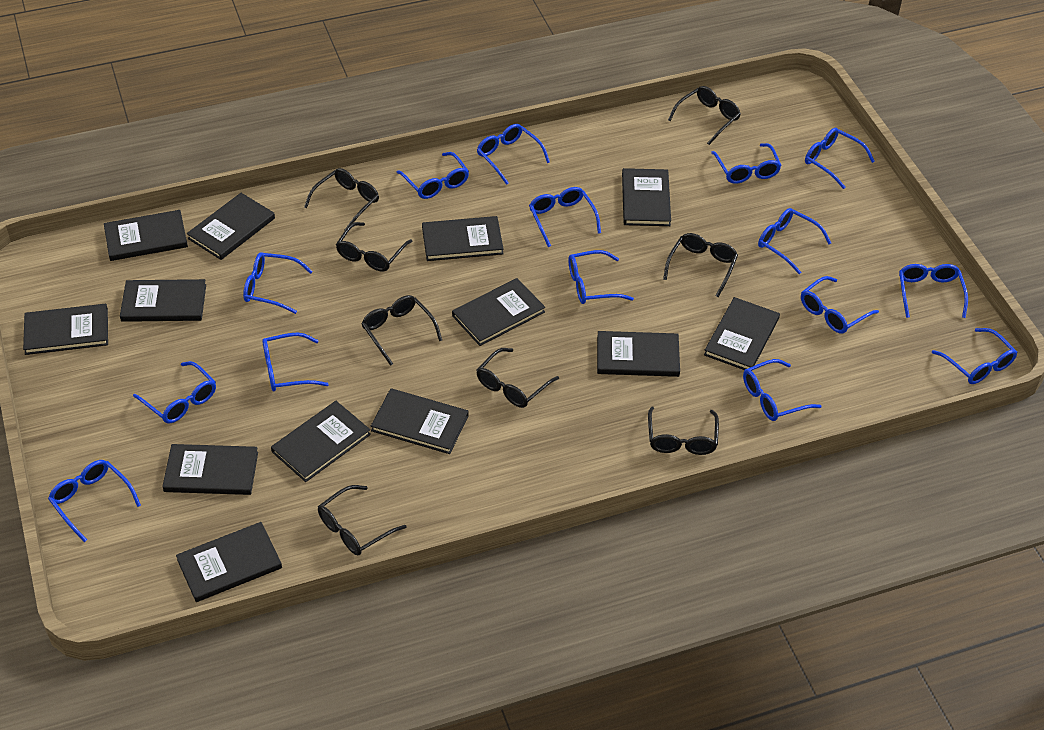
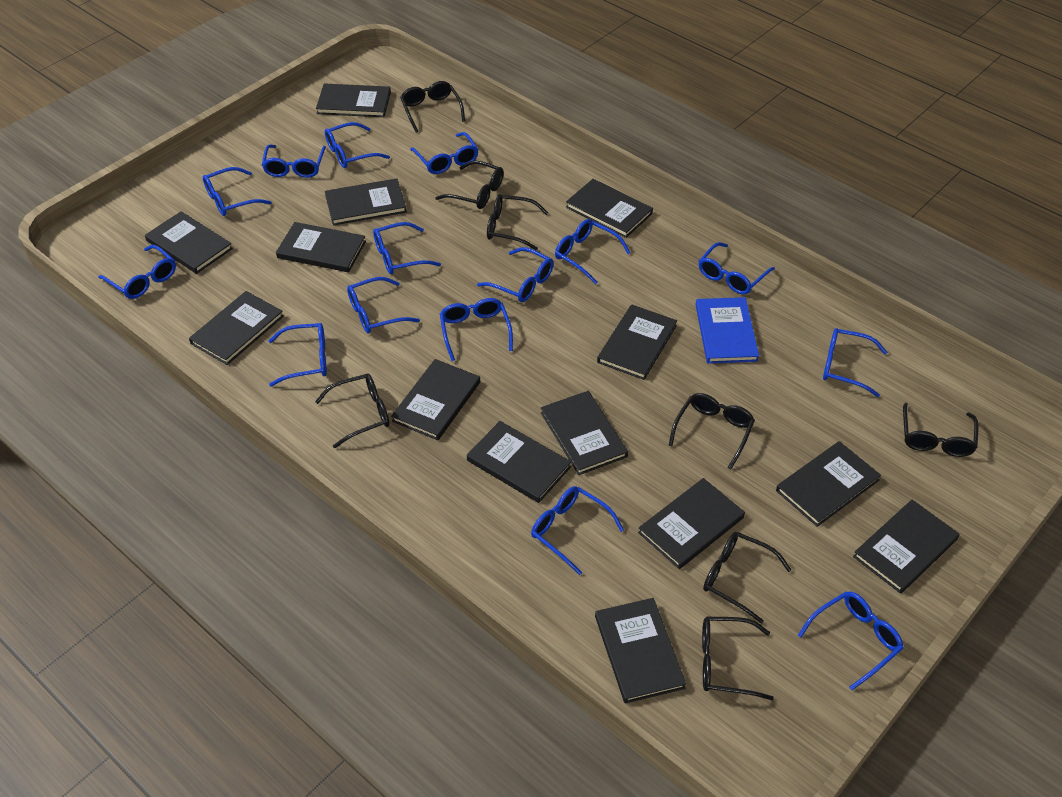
black book: [23,304,108,355] [104,210,188,261] [120,279,206,322] [162,444,258,495] [176,522,282,602] [187,193,275,260] [271,401,371,482] [371,388,468,454] [422,216,503,261] [452,278,545,346] [597,331,680,377] [622,168,671,226] [704,297,780,370] = 13 -> [145,211,233,274] [189,291,284,365] [276,222,366,272] [316,83,391,117] [325,178,407,225] [391,359,480,440] [467,421,571,503] [541,391,628,475] [566,179,653,238] [595,598,686,704] [597,304,677,380] [638,478,745,569] [776,441,881,527] [853,500,960,594] = 14
blue book: none = 0 -> [696,297,759,364] = 1

